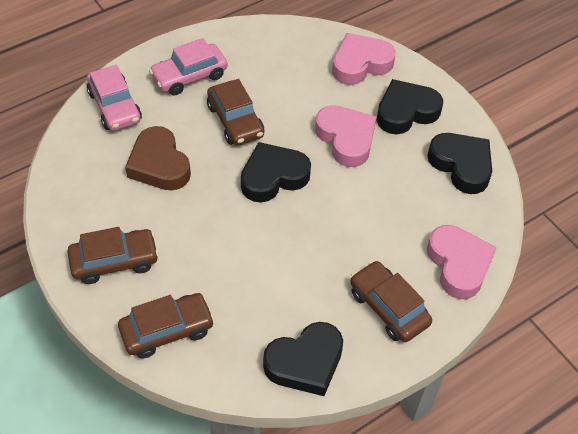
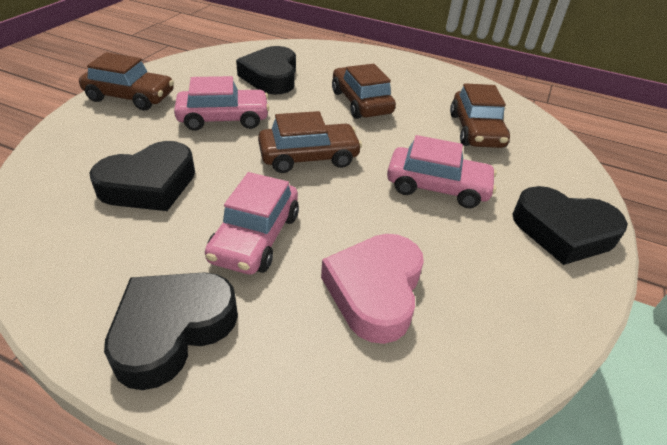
brown heart: [125,126,191,190] = 1 -> none = 0
pink car: [87,65,142,131] [149,38,228,95] = 2 -> [174,76,270,131] [205,172,299,275] [387,135,497,208] = 3
pink heart: [315,105,376,167] [332,33,396,85] [427,225,497,299] = 3 -> [321,234,424,344] = 1

